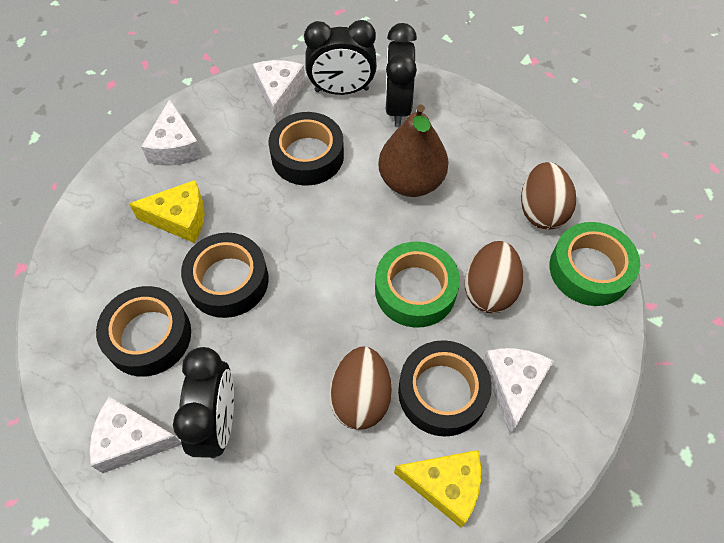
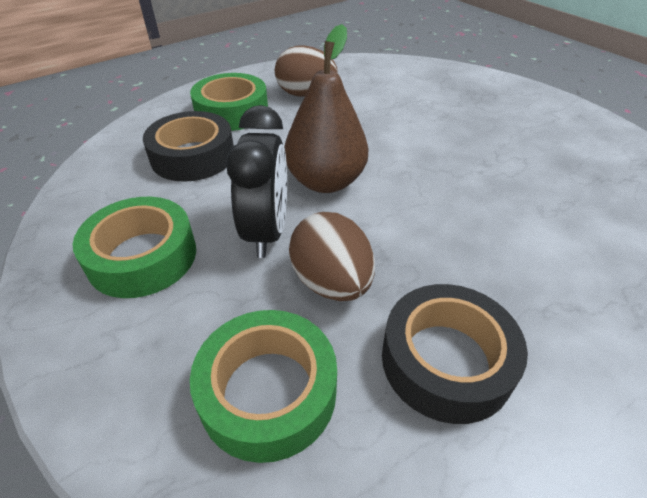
black clock: [173,347,234,458] [304,20,377,95] [385,23,417,127] = 3 -> [226,105,287,258] = 1
black tape: [96,286,191,377] [181,233,269,318] [268,112,344,185] [398,340,492,437] = 4 -> [143,111,234,182] [382,284,528,424] = 2
brown egg: [329,347,392,430] [465,241,523,313] [521,162,576,230] = 3 -> [275,46,337,97] [289,212,375,301] = 2
green tape: [375,241,460,328] [550,222,640,306] = 2 -> [73,197,196,298] [190,73,268,131] [190,310,337,463] = 3
white cheese: [90,397,182,473] [141,99,203,166] [252,60,306,123] [483,348,554,434] = 4 -> none = 0
yellow cheese: [129,180,205,243] [394,450,481,528] = 2 -> none = 0

